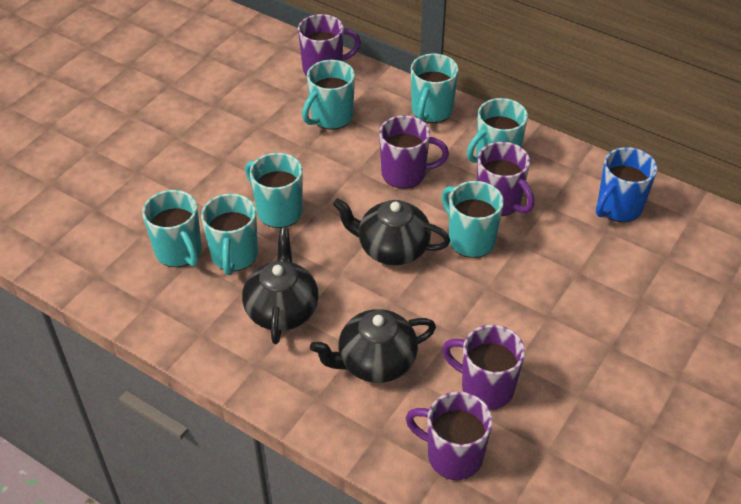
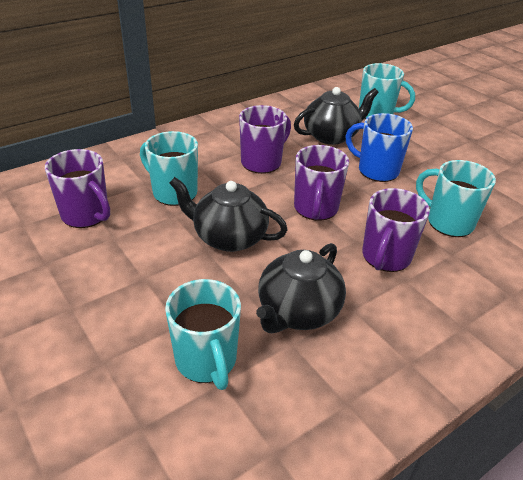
purple mug: [298,14,361,76] [379,115,449,189] [405,392,493,480] [442,325,525,410] [477,142,535,216] = 5 -> [45,149,110,228] [239,105,291,174] [294,145,349,221] [362,188,430,272] = 4
turquoise mug: [142,190,202,267] [201,193,258,275] [245,153,303,228] [302,60,355,130] [411,54,459,123] [441,181,504,258] [467,98,528,163] = 7 -> [140,131,198,206] [165,279,241,390] [359,63,415,119] [416,160,496,237] = 4

